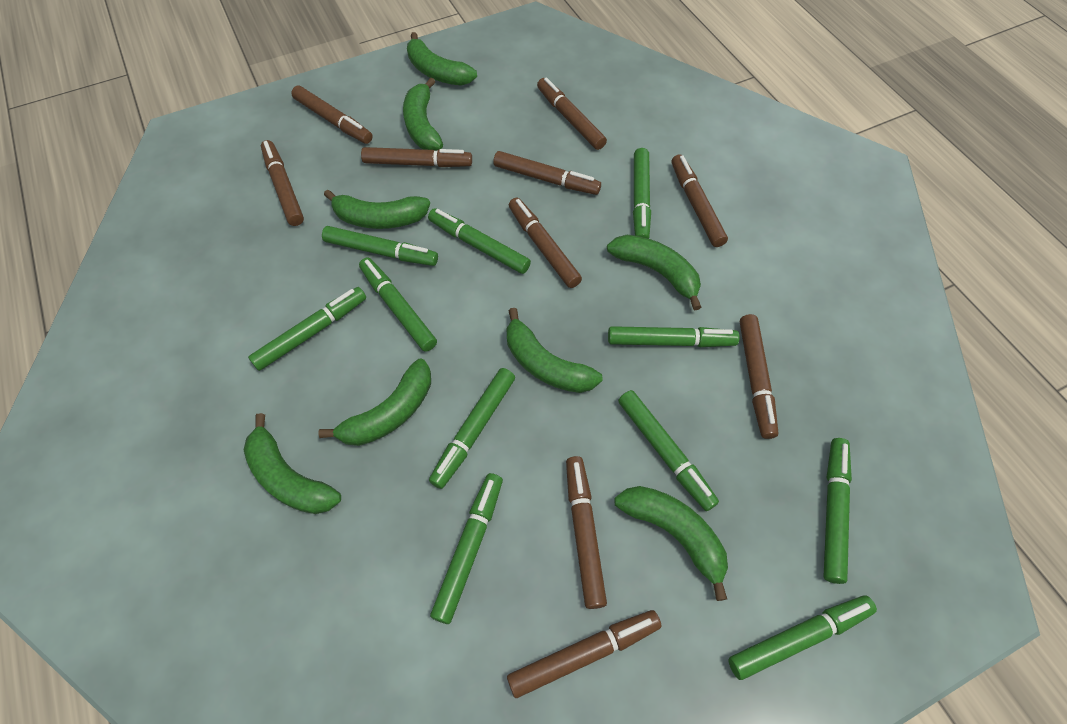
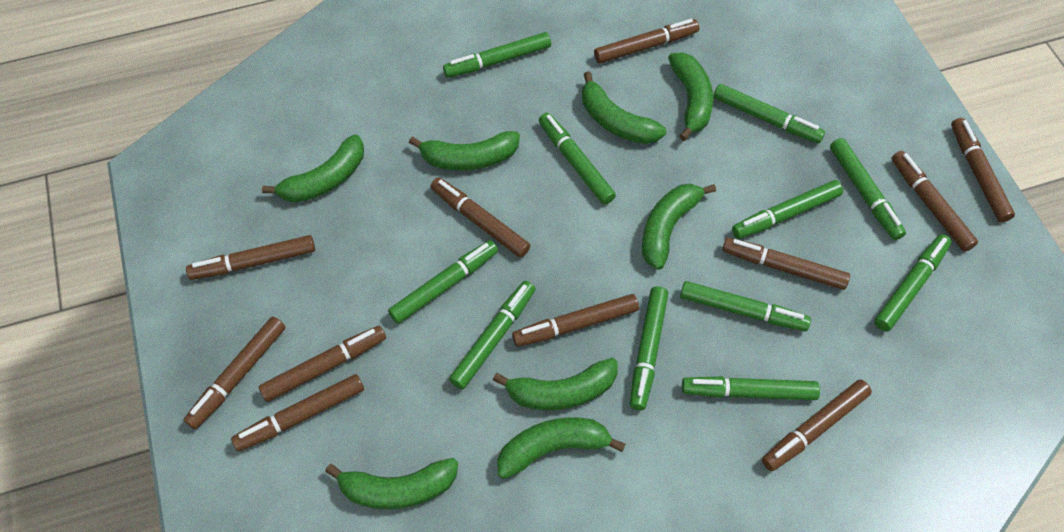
brown marker: [261,140,304,226] [291,86,373,144] [361,147,472,167] [493,151,601,195] [507,610,661,698] [509,198,582,288] [537,78,607,150] [566,456,607,609] [672,154,728,247] [740,314,778,439] = 10 -> [184,317,286,429] [186,235,315,280] [231,374,364,451] [259,326,386,402] [431,178,530,258] [512,294,639,347] [594,19,699,64] [722,238,850,290] [762,380,872,471] [891,151,978,252] [951,118,1015,222] = 11

